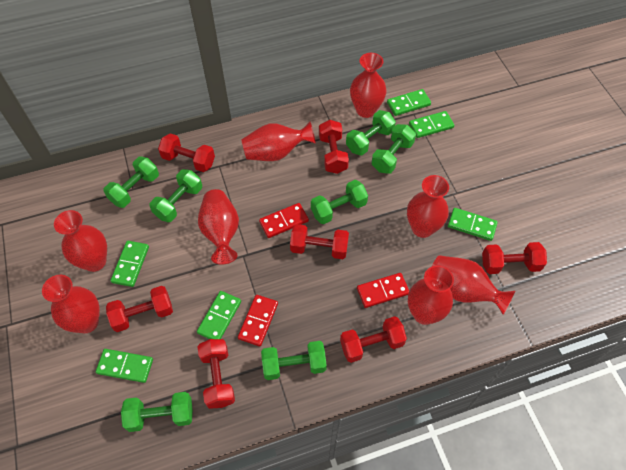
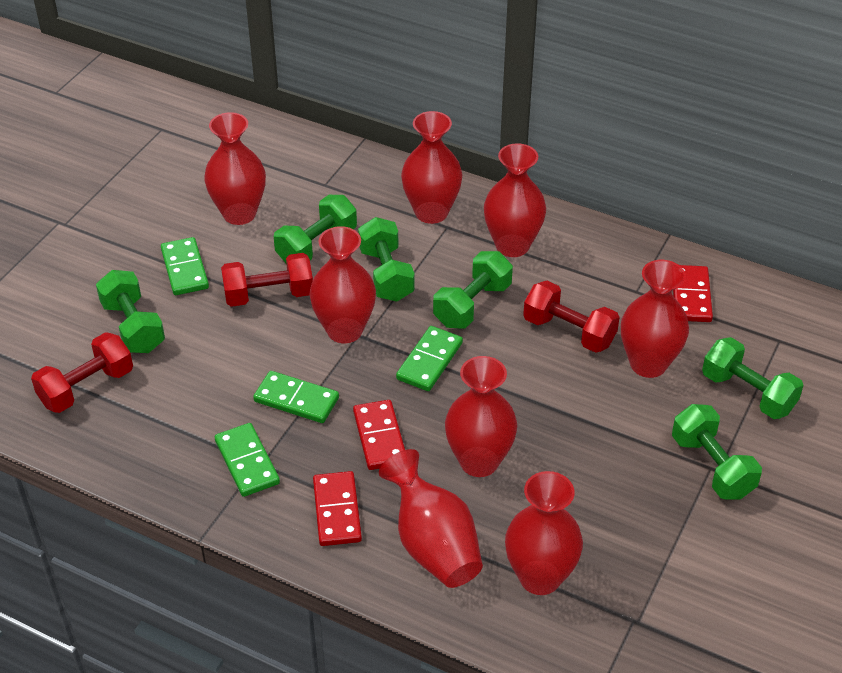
green domino: [96,349,153,383] [111,241,149,287] [197,291,241,339] [387,89,431,116] [409,111,455,138] [448,208,498,241] = 6 -> [161,237,209,295] [215,423,280,497] [253,371,339,423] [396,326,463,391] = 4
green dumbbell: [103,157,159,208] [121,392,193,432] [150,169,202,222] [261,341,327,380] [311,180,368,224] [346,110,396,155] [371,124,416,174] = 7 -> [96,270,165,353] [274,195,357,263] [358,217,415,302] [433,251,513,329] [672,404,762,500] [702,337,804,419] = 6
red dumbbell: [106,286,173,332] [158,133,215,172] [197,339,235,409] [290,224,349,259] [319,120,349,174] [340,316,407,363] [482,242,547,274] = 7 -> [31,332,133,413] [221,253,313,307] [523,281,620,353] = 3

